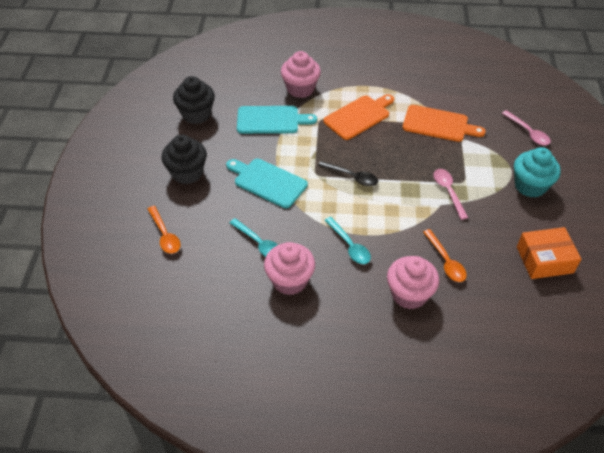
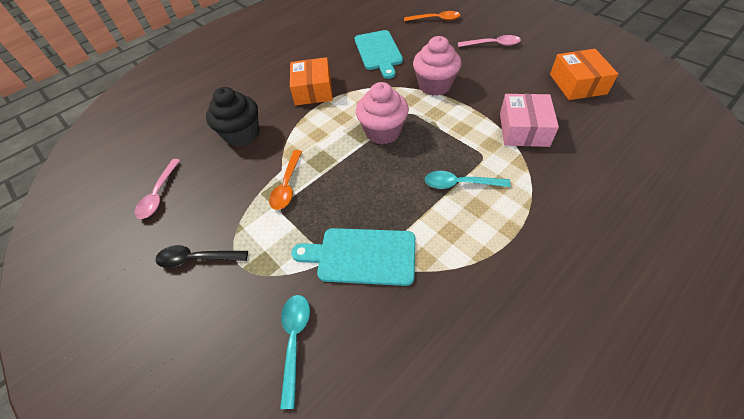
black cupcake: [161,135,207,184] [173,76,215,124] = 2 -> [206,87,259,147] = 1
orange box: [517,227,581,279] = 1 -> [290,57,333,106] [550,49,618,100] = 2
orange cutting board: [323,94,394,140] [403,105,486,142] = 2 -> none = 0
pink box: none = 0 -> [500,94,559,147] = 1
pink cupcake: [264,242,315,295] [281,51,321,98] [387,256,439,309] = 3 -> [356,82,409,144] [413,36,461,96] = 2
turquoise cupcake: [514,147,561,198] = 1 -> none = 0

